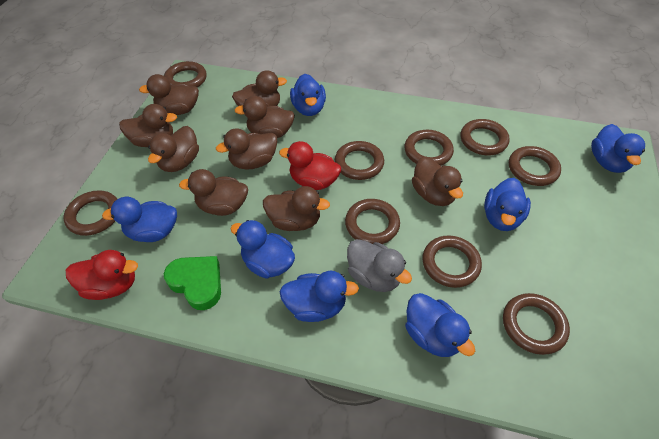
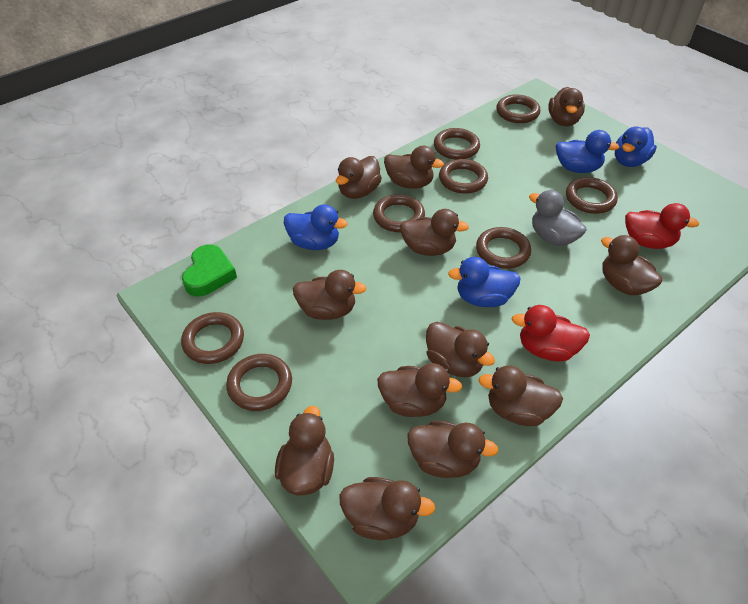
blue duck: [102,197,177,242] [230,220,295,279] [280,271,359,322] [290,74,326,116] [405,293,475,357] [484,178,531,231] [591,124,645,173] = 7 -> [284,204,347,250] [448,257,520,307] [556,130,619,173] [615,127,657,167] = 4
brown duck: [119,104,177,147] [139,74,199,115] [148,126,199,172] [179,169,248,216] [216,128,277,170] [232,70,287,106] [235,96,295,138] [263,186,330,231] [412,157,463,206] = 9 -> [275,406,334,495] [293,270,366,320] [336,156,382,199] [339,477,435,540] [377,363,462,417] [384,146,444,189] [400,209,469,256] [408,421,498,478] [426,322,495,377] [478,365,563,426] [548,87,585,126] [601,235,663,295] = 12
brown ring: [64,190,117,236] [164,61,207,88] [335,141,384,180] [345,199,400,244] [404,130,454,166] [422,235,482,288] [461,119,510,155] [503,293,570,355] [509,146,561,186] = 9 -> [181,312,244,364] [226,354,292,411] [373,194,425,232] [434,128,480,160] [439,159,488,194] [476,227,531,269] [496,94,540,123] [566,177,618,214] = 8

